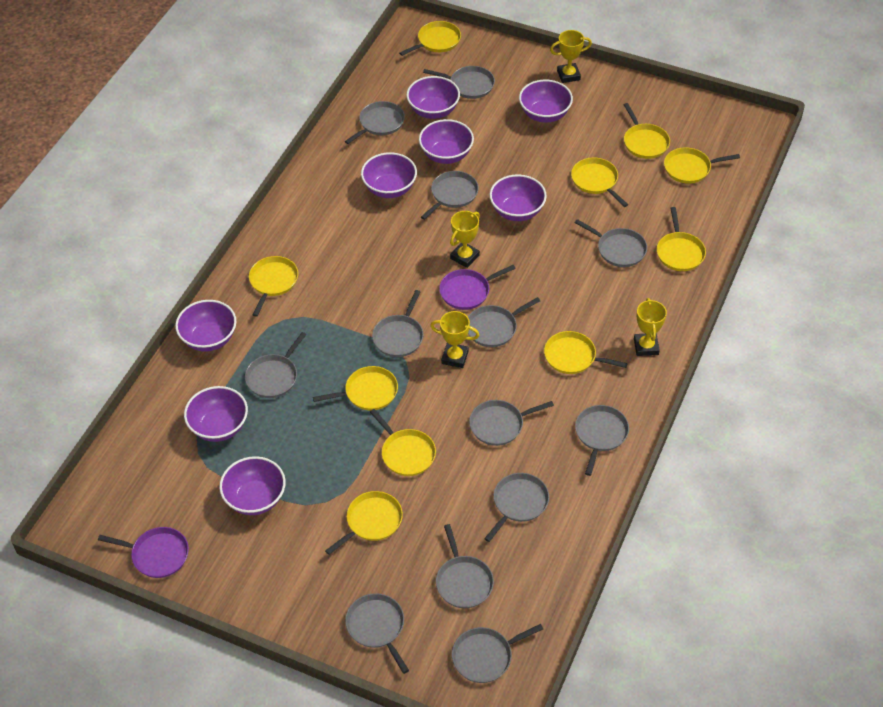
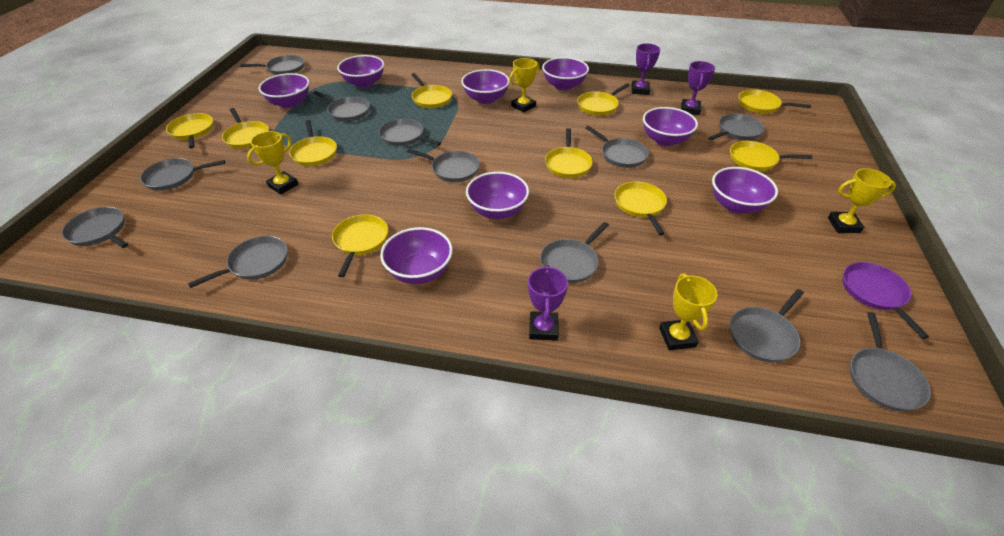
grey pan: [245,332,307,398] [345,101,405,144] [345,593,409,674] [372,290,424,357] [421,171,479,220] [423,66,495,99] [436,524,494,608] [452,624,543,683] [468,297,540,347] [469,400,554,446] [484,473,549,542] [575,219,647,267] [575,405,629,476] = 13 -> [62,207,128,248] [140,158,225,191] [188,236,288,288] [240,55,304,75] [313,91,370,121] [379,119,441,146] [407,148,480,182] [540,222,609,283] [585,126,649,168] [708,114,765,140] [730,289,804,363] [850,312,931,411] = 12
purple pan: [98,527,189,578] [439,265,516,310] = 2 -> [842,262,929,339] = 1
purple trophy: none = 0 -> [528,265,568,341] [631,43,660,95] [681,61,715,115] = 3

